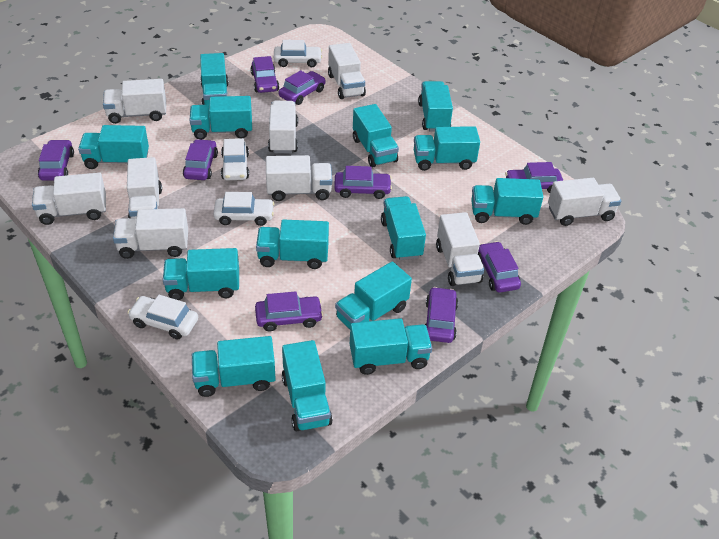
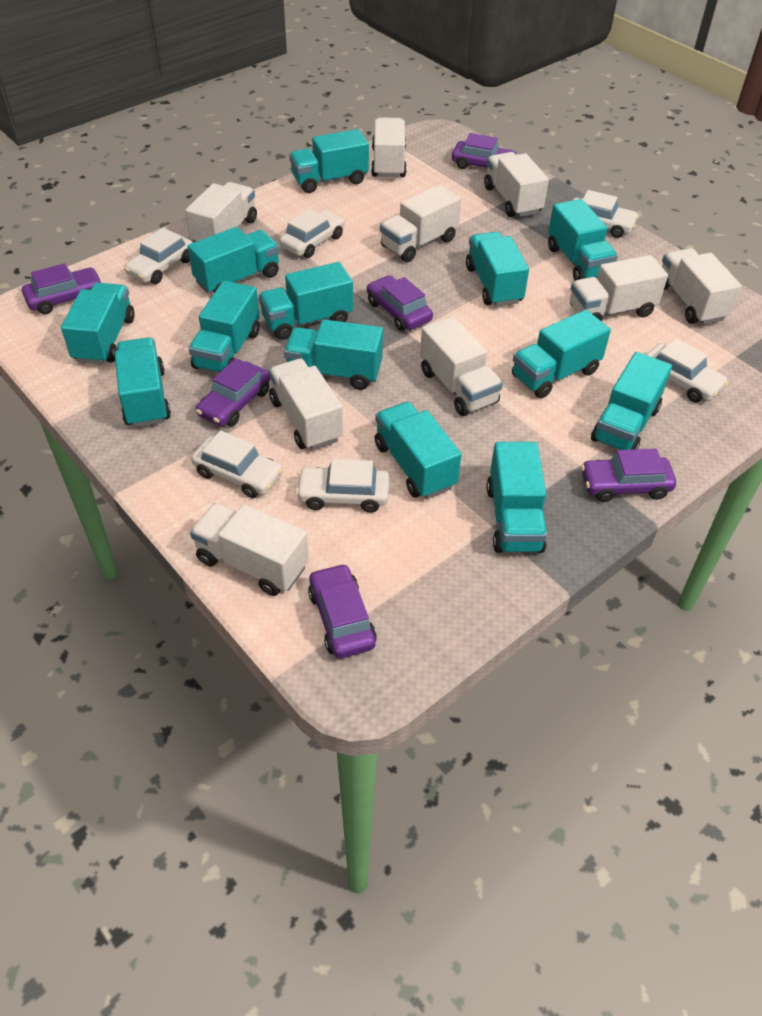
purple car: [38,140,74,181] [183,139,218,180] [250,56,279,93] [255,291,323,332] [279,70,326,105] [334,166,392,199] [425,287,458,343] [478,241,521,292] [505,162,563,193] = 9 -> [22,263,103,314] [196,358,270,426] [308,563,377,658] [367,275,433,331] [452,133,518,169] [581,448,676,502] = 6
turquoise truck: [78,125,149,169] [163,248,239,300] [190,96,252,140] [192,336,276,397] [200,53,229,107] [256,220,329,269] [282,340,333,431] [335,261,412,329] [350,318,432,375] [353,104,399,167] [381,196,426,260] [414,126,480,171] [418,81,453,131] [471,178,543,225] = 14 -> [61,283,135,364] [115,337,171,427] [188,227,280,294] [188,281,260,373] [259,262,353,340] [284,319,383,390] [289,129,369,193] [375,402,461,499] [466,232,529,306] [487,442,547,553] [512,310,611,398] [548,199,618,281] [591,352,672,450] = 13
white car: [128,295,198,340] [213,192,274,226] [221,138,249,180] [274,40,322,67] = 4 -> [124,228,192,284] [191,430,283,498] [279,209,344,258] [295,459,390,513] [573,190,639,238] [646,338,728,403] = 6

